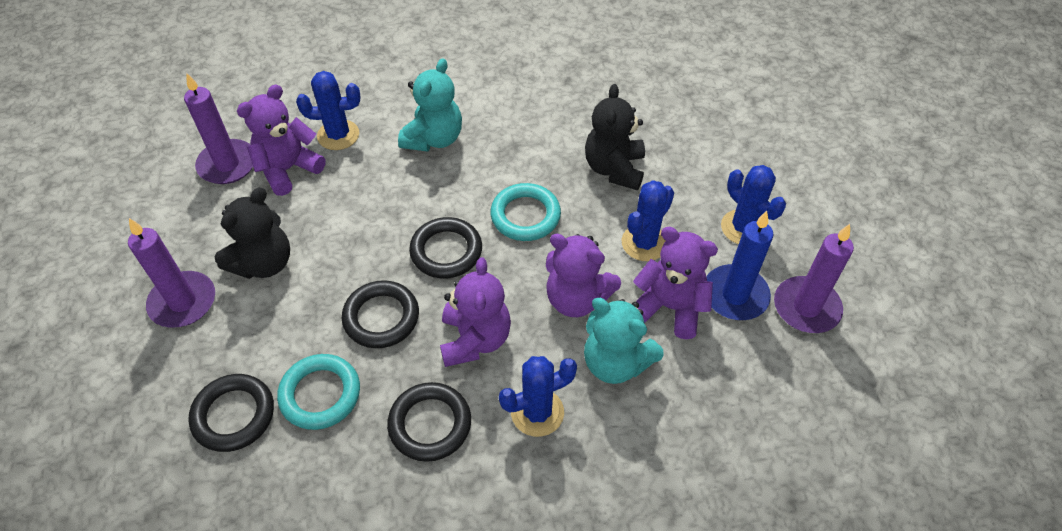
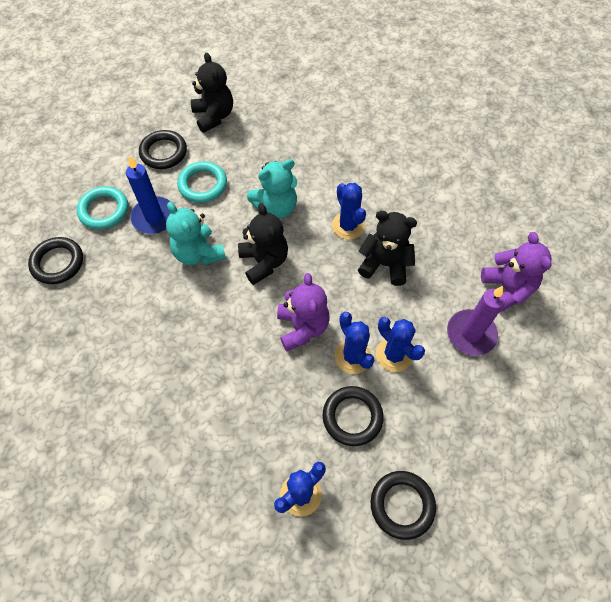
black teddy bear: [214,187,290,279] [585,84,645,190] = 2 -> [191,53,233,133] [238,203,288,285] [358,211,417,286] = 3
purple candle: [128,218,215,328] [184,73,253,184] [774,224,854,333] = 3 -> [447,286,506,356] = 1
purple teddy bear: [237,84,325,196] [440,258,511,367] [546,234,621,317] [633,227,718,339] = 4 -> [277,273,330,352] [481,232,552,312] = 2

